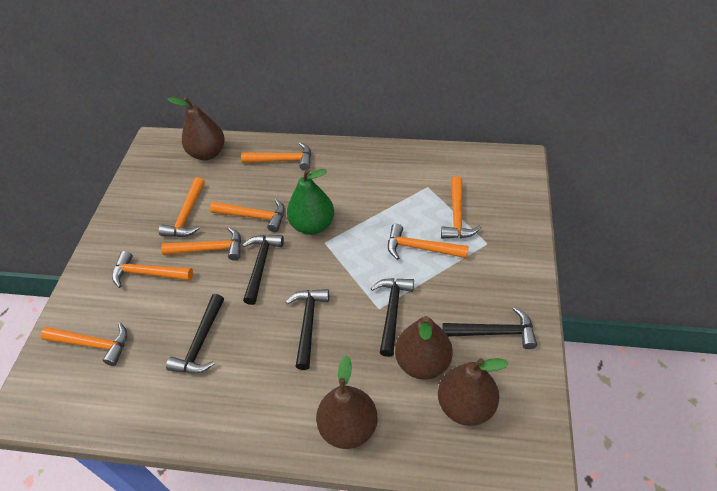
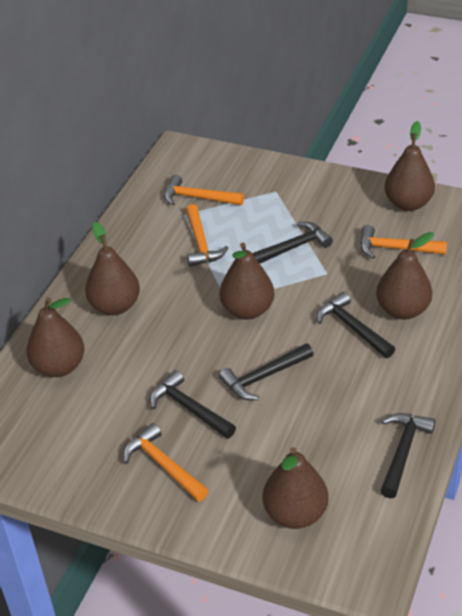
brown pear: [167,97,225,160] [316,355,378,449] [395,316,453,380] [438,358,509,426] = 4 -> [27,297,84,377] [85,222,140,315] [219,243,274,319] [262,447,328,529] [376,232,434,320] [384,121,435,211] = 6
green pear: [287,169,334,235] = 1 -> none = 0
orange hammer: [41,323,127,366] [112,251,193,288] [159,177,205,237] [161,227,241,261] [210,199,285,232] [241,142,311,170] [388,224,469,260] [441,176,481,239] = 8 -> [123,423,209,502] [164,175,244,206] [186,204,228,267] [360,225,447,259] = 4

